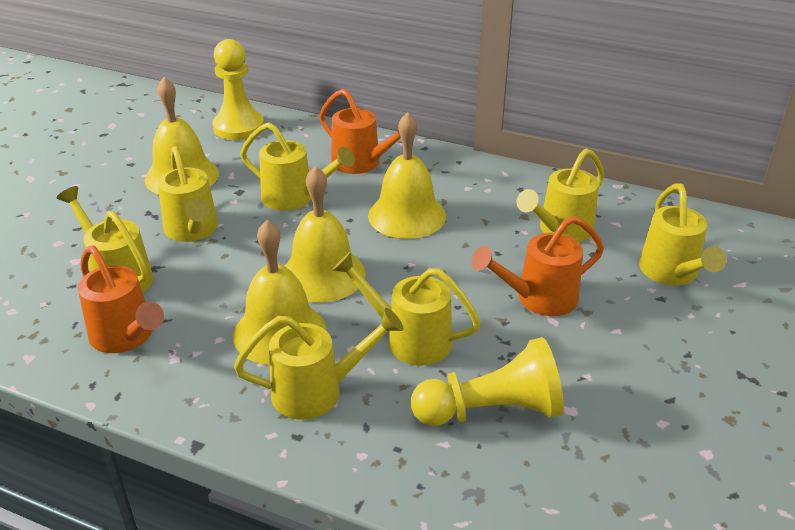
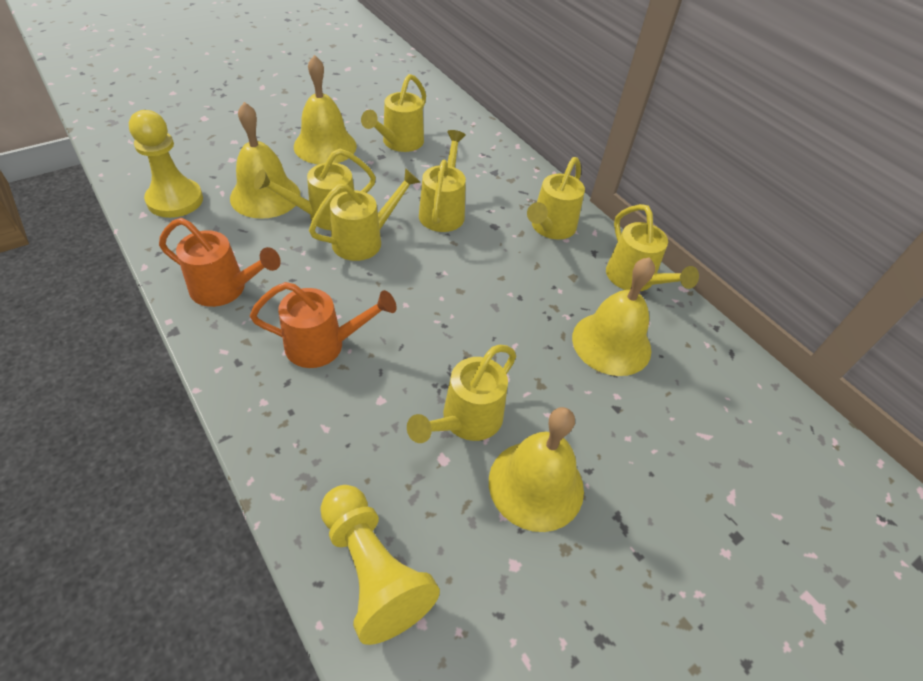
orange watering can: [78,245,164,353] [319,89,401,174] [471,216,604,316] = 3 -> [159,218,281,307] [250,282,397,368] = 2

